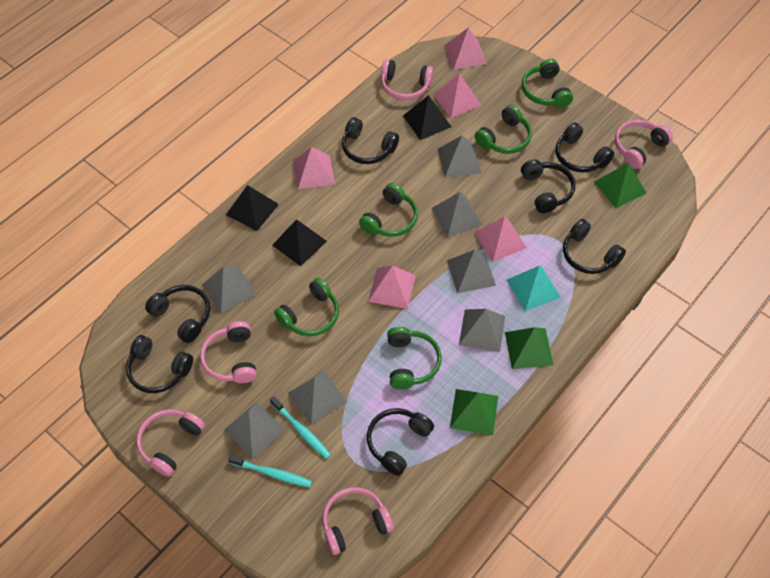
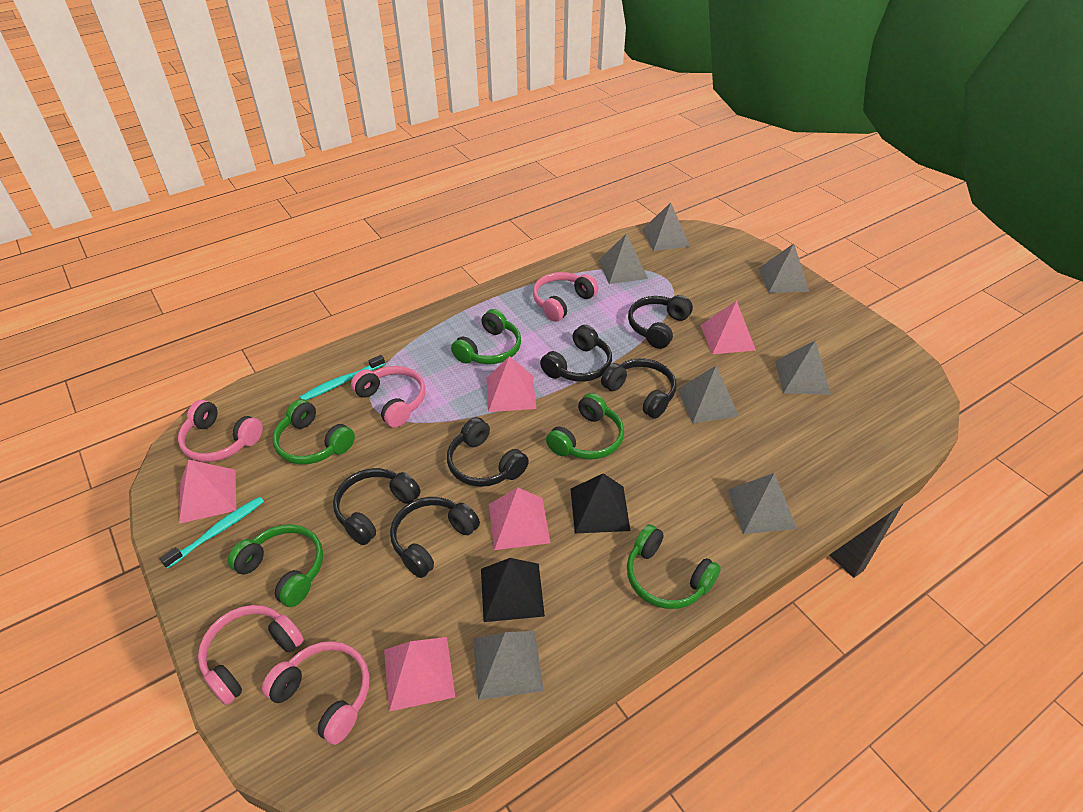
black headphones: [126,335,193,393] [145,285,210,343] [342,117,399,164] [367,408,434,476] [521,159,575,213] [555,122,614,173] [563,219,626,274] = 7 -> [333,468,421,545] [390,497,480,578] [447,417,529,487] [540,325,612,382] [601,358,676,419] [628,295,693,349] = 6
black pyramid: [226,185,279,231] [272,219,327,266] [403,95,451,140] = 3 -> [481,558,545,622] [571,473,630,534] = 2
green pyramid: [450,389,498,435] [505,327,553,369] [594,163,647,208] = 3 -> none = 0
turquoise pyramid: [507,266,561,311] = 1 -> none = 0

